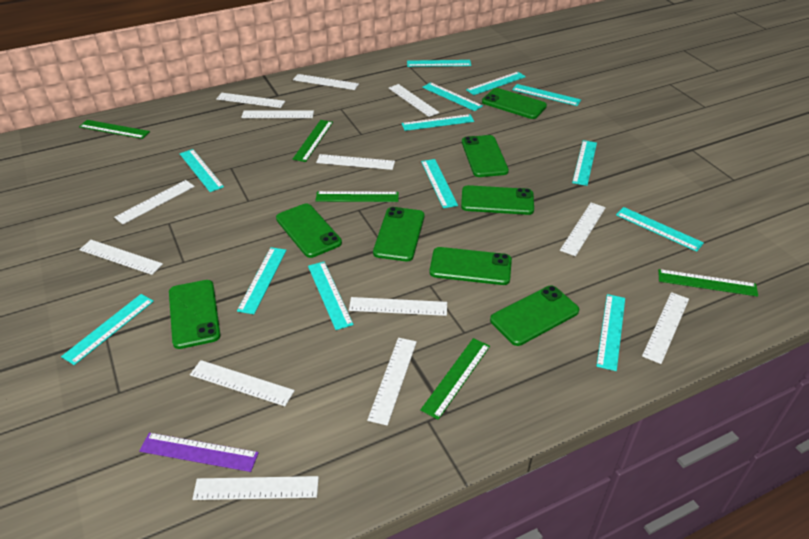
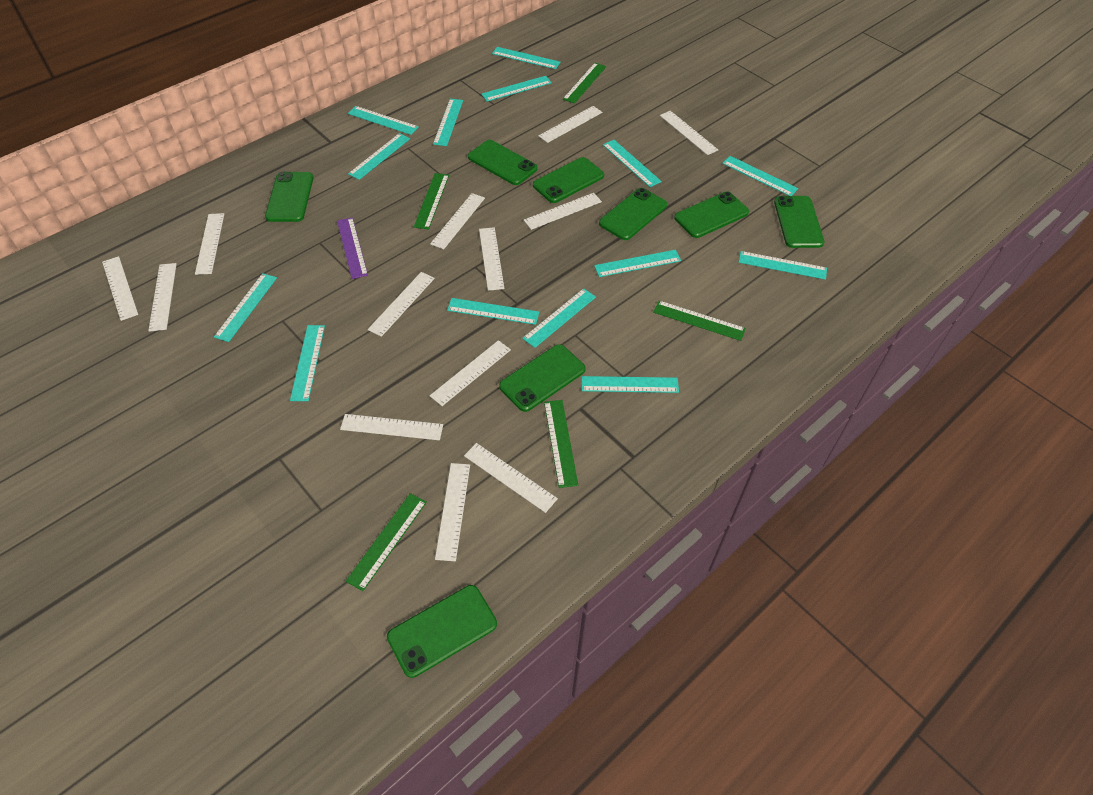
turquoise ruler: [61,294,154,365] [180,149,224,192] [237,247,287,314] [308,262,353,330] [401,114,474,131] [407,60,471,67] [421,159,458,208] [422,82,483,111] [466,72,526,95] [512,84,581,106] [572,140,597,186] [596,294,625,371] [616,207,704,252] = 13 -> [214,273,277,342] [290,325,325,401] [348,106,418,135] [348,133,410,180] [433,99,463,146] [447,298,539,325] [481,76,552,101] [492,47,560,69] [522,288,596,348] [581,376,679,393] [594,250,681,277] [603,140,662,187] [722,156,798,196] [739,251,827,280] = 14

